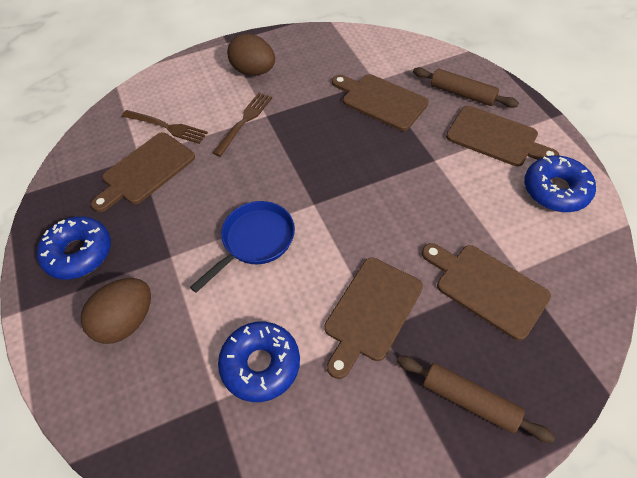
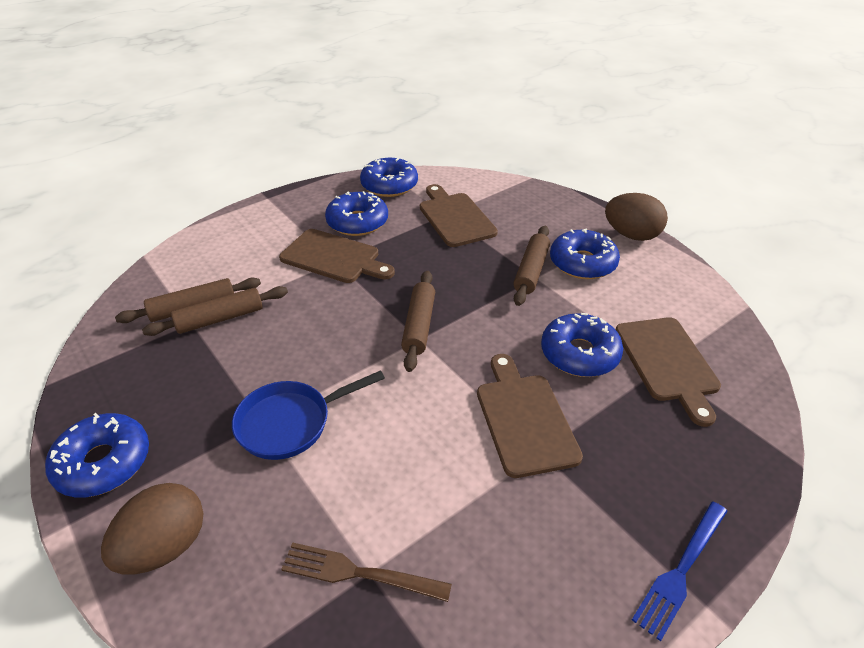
blue donut: [37,216,111,280] [218,322,300,402] [524,156,596,212] = 3 -> [45,413,149,497] [325,191,388,236] [360,158,418,197] [541,313,623,377] [550,229,620,279] = 5
blue fork: none = 0 -> [632,501,728,641] = 1
brown cutting board: [91,132,195,212] [324,258,423,379] [332,74,429,131] [422,243,551,341] [446,106,560,166] = 5 -> [279,229,395,283] [420,184,498,247] [477,354,583,478] [616,317,721,427] = 4
brown fork: [122,110,208,144] [213,93,272,157] = 2 -> [281,542,452,602] = 1
brown rolling pin: [397,356,555,443] [413,67,519,108] = 2 -> [115,278,261,323] [142,286,288,336] [401,271,435,372] [513,226,550,306] = 4

